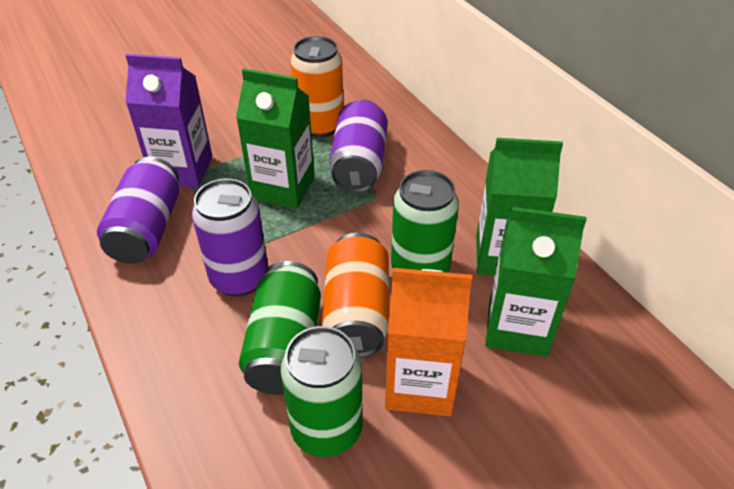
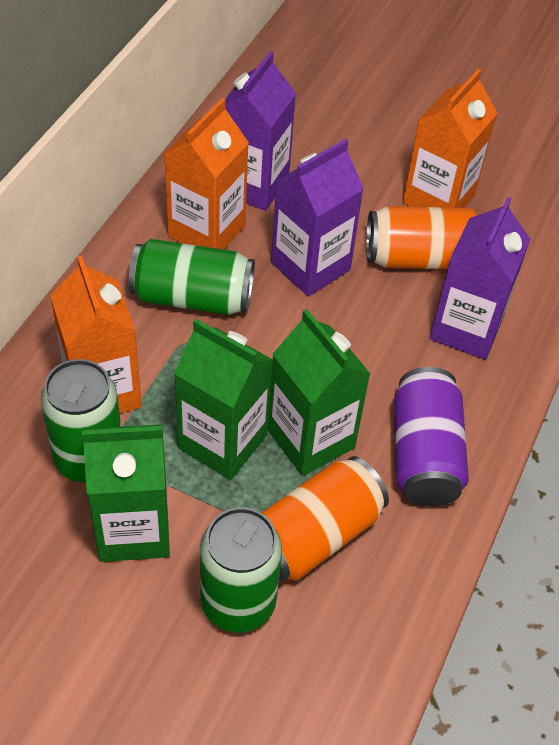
orange carton: [385,268,472,417] = 1 -> [50,256,142,413] [164,98,249,249] [403,69,498,208] = 3
purple can: [97,157,179,264] [192,179,268,297] [329,100,387,193] = 3 -> [394,367,469,506] = 1
purple carton: [126,54,213,188] = 1 -> [226,52,296,211] [271,139,364,296] [430,197,530,360] = 3

